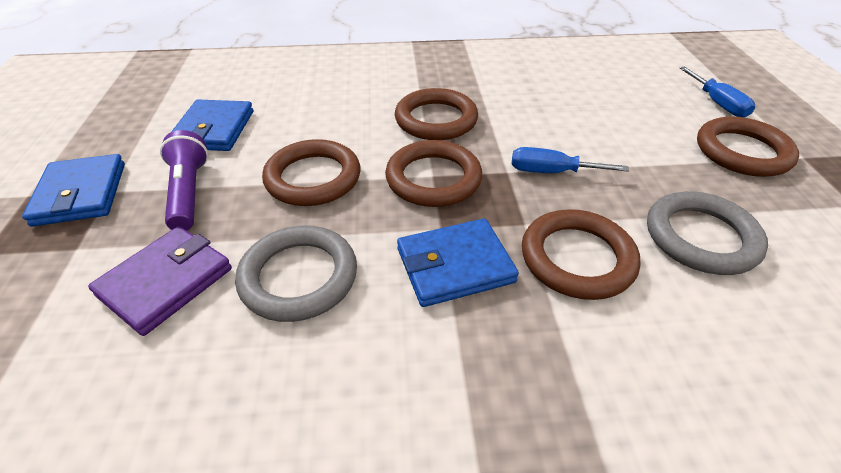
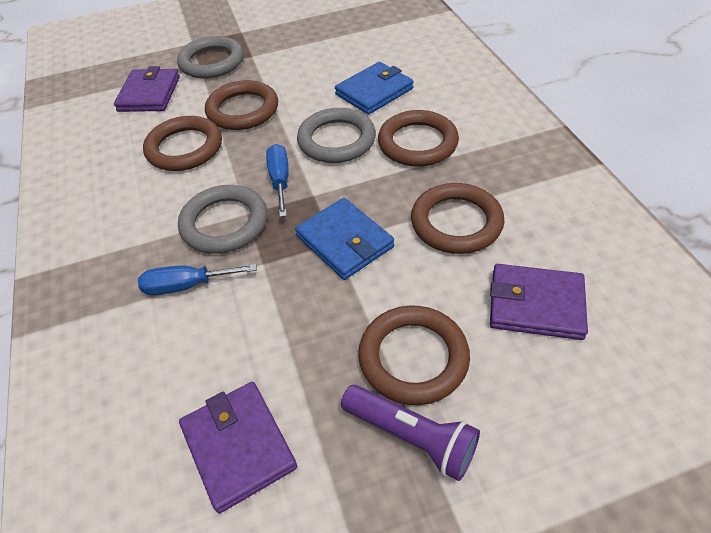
blue wallet: [22,154,125,226] [171,100,253,151] [397,218,519,307] = 3 -> [295,198,394,280] [335,62,414,115] = 2
grey ring: [235,226,357,322] [647,191,768,275] = 2 -> [177,36,244,79] [178,185,267,254] [297,108,376,163] = 3
purple wallet: [88,226,232,336] = 1 -> [114,66,180,112] [179,382,297,513] [490,264,588,340] = 3

